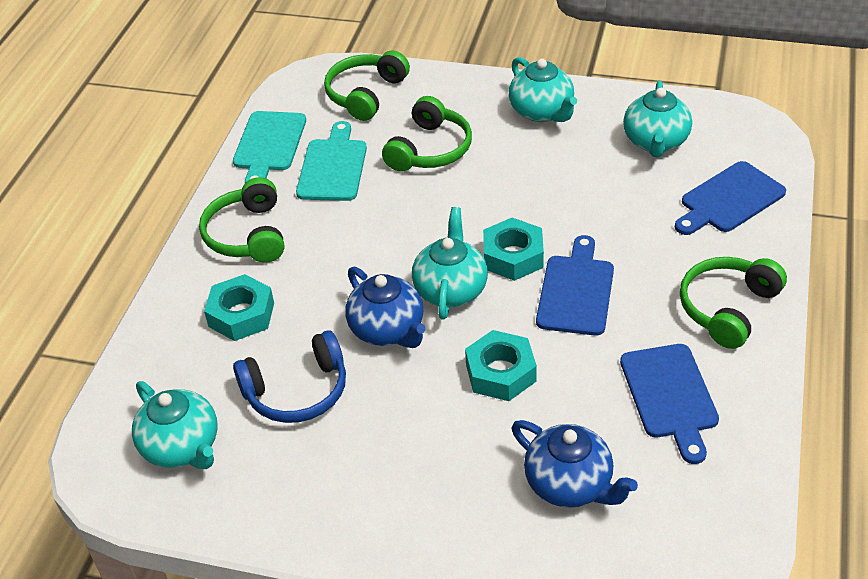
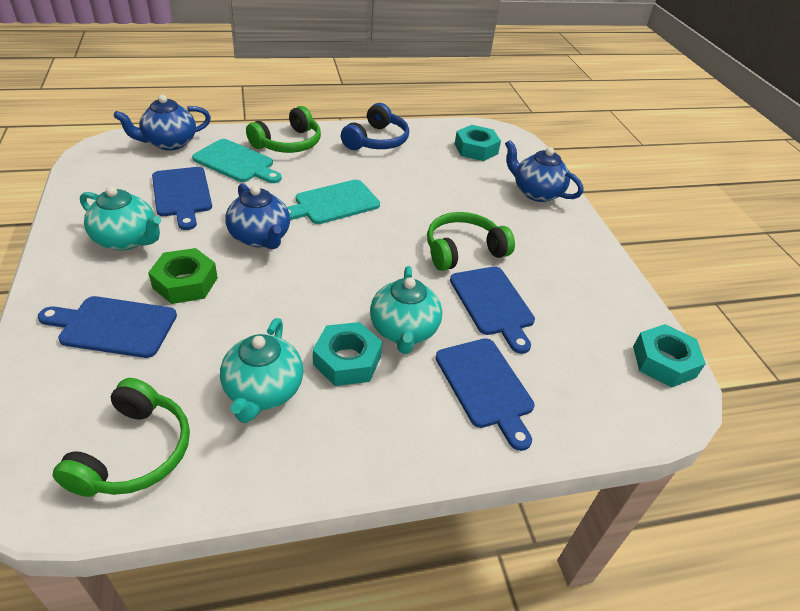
blue cutting board: [536,235,614,336] [620,344,719,464] [675,161,786,235] = 3 -> [38,296,177,358] [152,167,212,230] [436,338,535,451] [450,266,535,354] = 4
blue teapot: [345,267,425,348] [512,420,638,508] = 2 -> [114,95,211,150] [225,183,290,249] [505,140,583,202] = 3
green headphones: [199,177,284,263] [324,50,410,121] [382,96,472,172] [680,257,787,349] = 4 -> [52,378,190,497] [246,106,321,153] [427,212,515,271] = 3
green nut: none = 0 -> [148,248,218,304] = 1
turquoise teapot: [132,381,218,469] [412,207,488,320] [509,57,577,122] [623,81,692,157] = 4 -> [80,186,161,251] [220,318,303,423] [370,266,442,354] = 3

